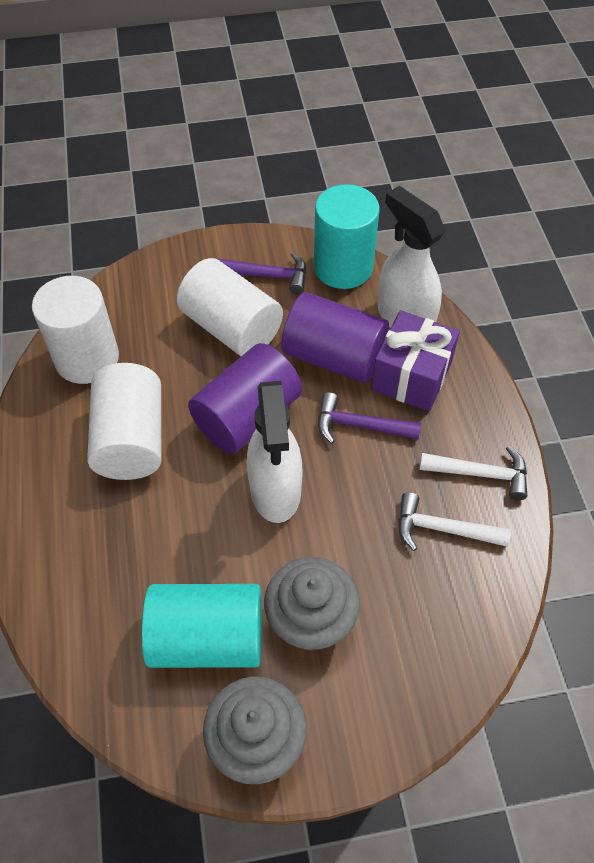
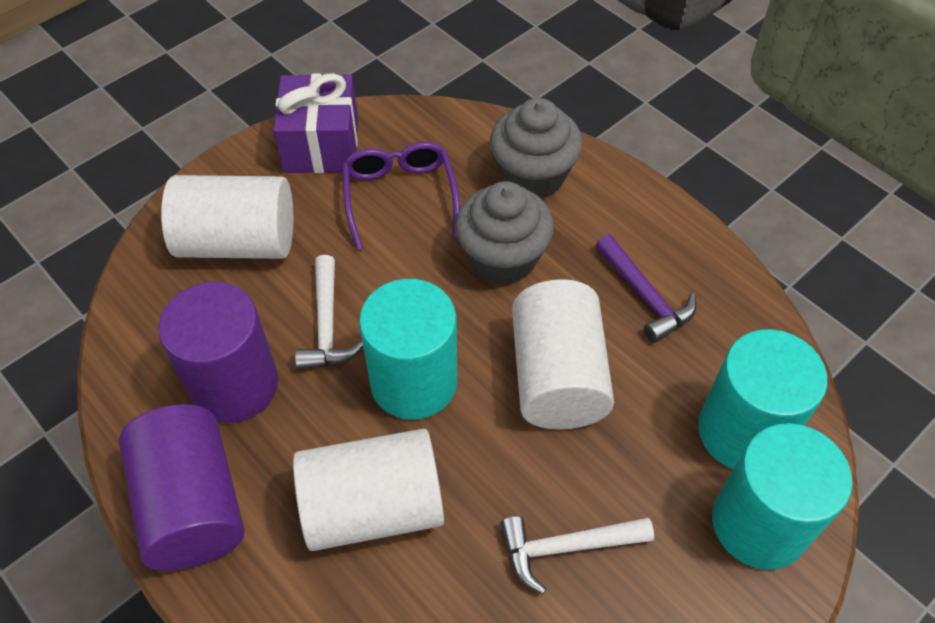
purple glasses: none = 0 -> [342,142,460,250] = 1
purple hammer: [217,252,306,294] [318,392,421,444] = 2 -> [595,234,696,343] = 1
turquoise cylinder: [142,584,262,668] [314,184,380,289] = 2 -> [359,279,458,420] [698,329,827,469] [712,423,852,570] = 3
white spray bottle: [247,381,302,523] [378,186,445,328] = 2 -> none = 0

